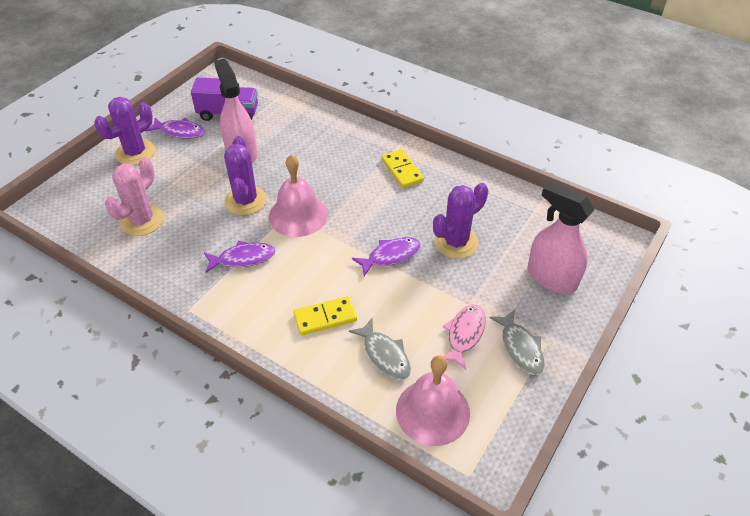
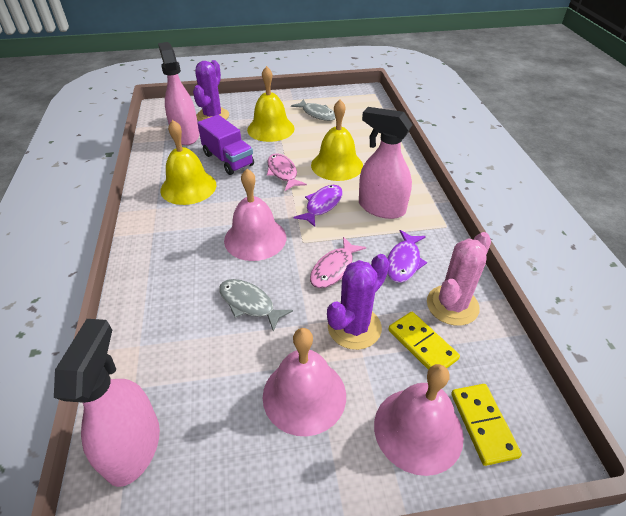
pink bell: [269,155,328,237] [396,356,470,446] = 2 -> [224,169,286,261] [263,328,346,436] [374,364,464,476] = 3
pink fish: [443,304,486,369] = 1 -> [267,153,307,191] [310,237,366,288] = 2
pink spray bottle: [214,59,258,164] [528,182,594,294] = 2 -> [54,319,160,487] [158,42,199,145] [359,107,413,219] = 3
purple cactus: [94,97,155,165] [224,136,267,215] [433,183,488,259] = 3 -> [193,60,229,121] [327,254,389,350] = 2
purple fish: [145,117,205,139] [204,241,276,273] [352,237,421,276] = 3 -> [294,185,343,227] [387,230,427,283] = 2
yellow bell: none = 0 -> [160,120,216,205] [247,66,295,142] [311,100,363,181] = 3

